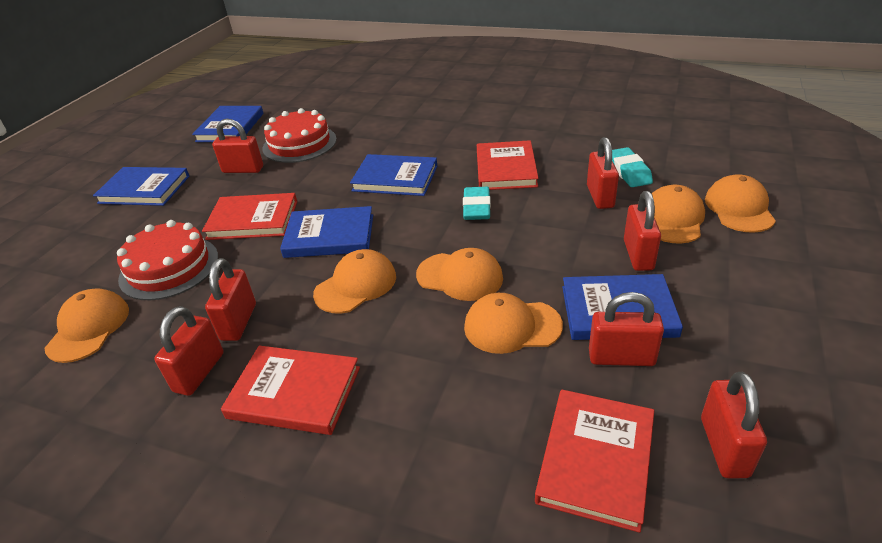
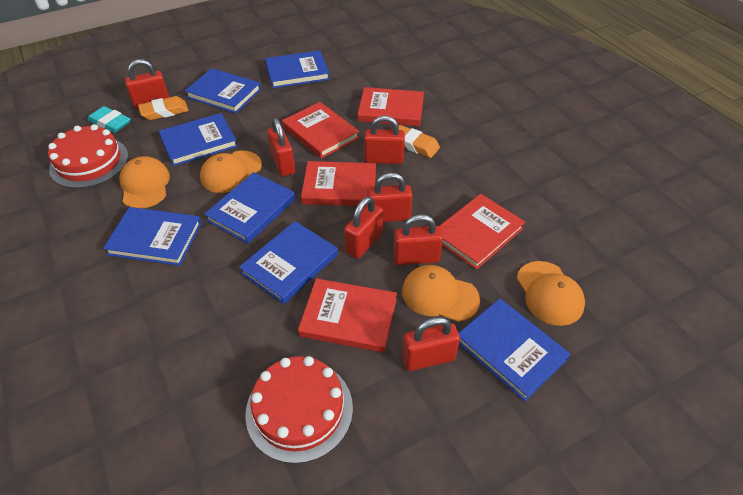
blue book: [93,167,189,206] [192,106,264,142] [280,206,373,258] [350,154,437,196] [562,274,683,340] = 5 -> [103,207,202,266] [159,113,238,166] [185,68,261,113] [204,172,295,244] [239,221,338,304] [265,50,330,88] [459,298,570,401] = 7
orange cap: [45,288,129,363] [313,249,396,313] [416,248,503,301] [464,293,563,354] [652,185,705,244] [705,174,776,233] = 6 -> [119,156,170,209] [200,151,262,193] [402,265,480,322] [517,261,585,326] = 4
orange eraser: none = 0 -> [138,96,189,120] [399,125,440,158] = 2
red book: [202,193,297,240] [221,346,360,435] [477,140,539,190] [535,390,654,533] = 4 -> [282,102,359,159] [298,279,397,352] [301,161,376,206] [357,87,424,126] [439,194,525,270] = 5
turquoise eraser: [463,187,491,220] [612,147,653,187] = 2 -> [88,106,131,133] = 1

